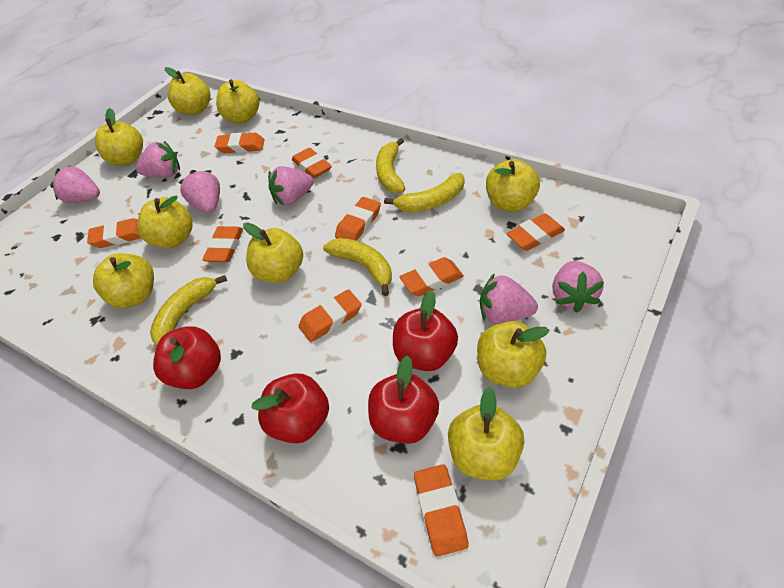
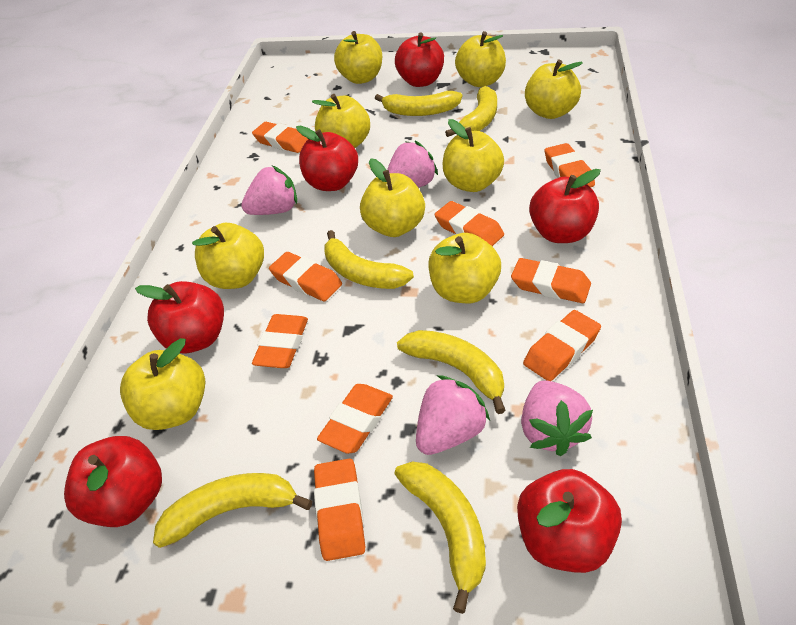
pink strawberry: [50,165,100,203] [136,141,180,178] [178,170,220,213] [268,166,314,206] [480,273,538,324] [552,261,604,313] = 6 -> [241,166,297,215] [387,141,438,188] [416,375,490,455] [521,381,593,456] = 4
red apple: [153,326,221,389] [251,373,329,444] [368,356,439,444] [393,290,458,371] = 4 -> [64,436,162,527] [135,281,224,353] [296,125,358,191] [395,32,444,87] [517,469,622,573] [529,169,601,243] = 6
yellow banana: [150,275,227,346] [323,238,392,296] [376,138,405,193] [384,173,465,212] = 4 -> [153,473,312,548] [324,230,414,289] [375,91,462,116] [395,462,486,614] [397,330,506,414] [445,86,497,137] = 6

